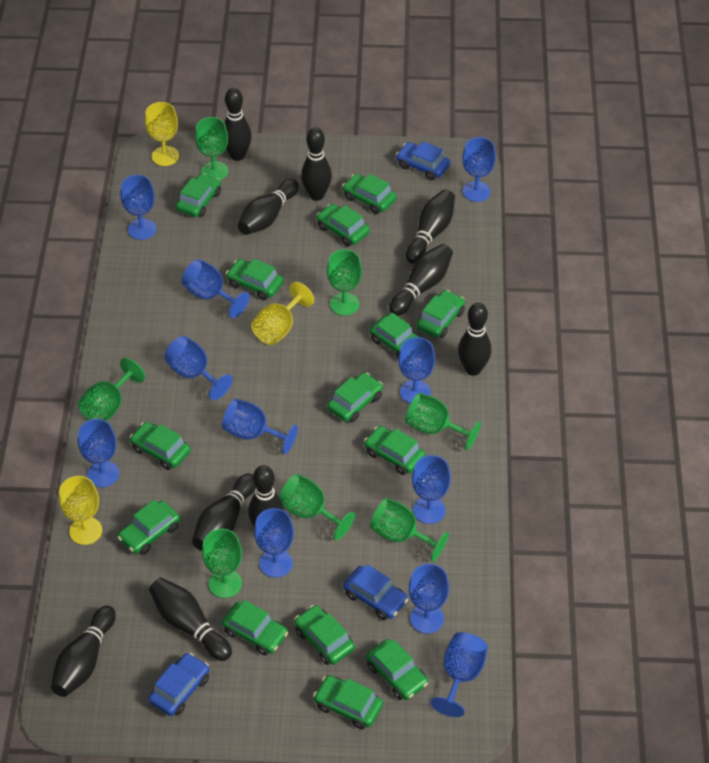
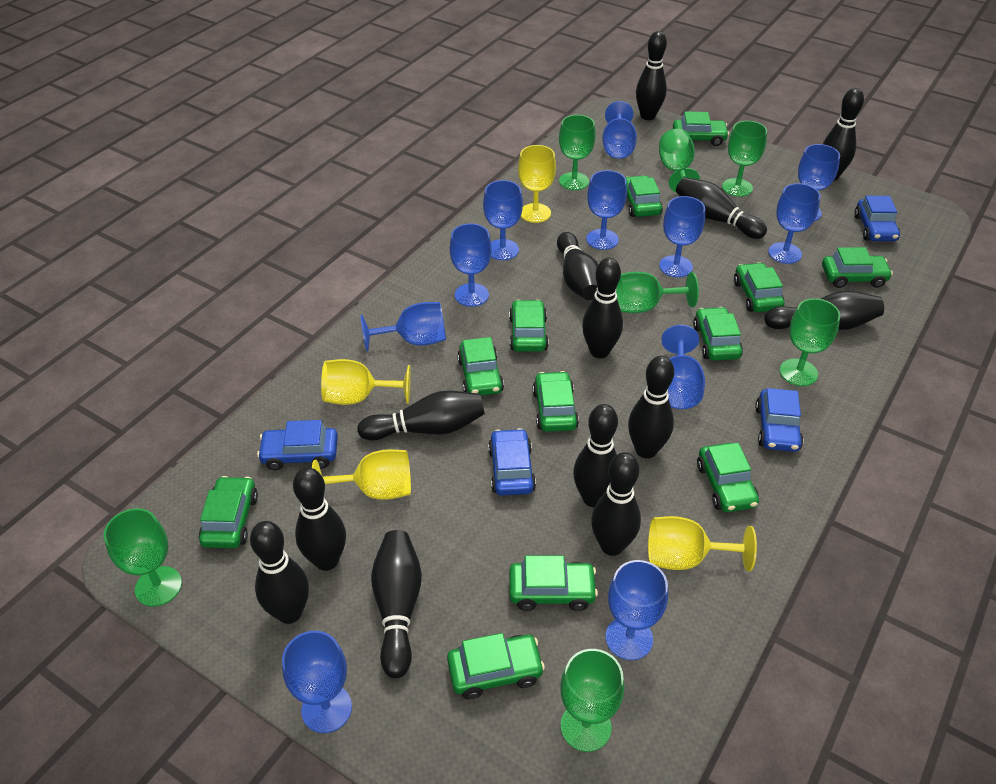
black bowling pin: [51,606,116,697] [149,578,232,661] [192,473,256,551] [224,88,251,161] [237,179,299,235] [248,465,284,527] [301,128,332,201] [389,244,453,316] [406,189,455,264] [458,303,491,376] = 10 -> [250,521,309,624] [293,467,346,571] [357,390,485,440] [371,530,422,678] [557,232,598,300] [573,404,618,507] [582,258,623,358] [591,452,641,556] [628,356,674,459] [636,31,667,120] [676,177,767,239] [764,291,884,330] [823,88,864,181] = 13
blue car: [148,653,210,716] [343,564,408,620] [396,141,450,180] = 3 -> [257,420,338,470] [488,428,536,496] [755,388,803,452] [854,196,900,241] = 4
green car: [118,500,180,555] [130,422,191,470] [176,173,221,217] [222,600,288,655] [226,259,284,300] [294,605,355,665] [313,675,383,729] [316,204,370,247] [327,372,383,423] [342,174,397,214] [364,426,425,475] [366,639,428,700] [370,313,420,358] [416,290,465,338] = 14 -> [199,476,258,548] [447,633,545,700] [457,337,504,396] [509,300,549,352] [509,556,598,611] [533,371,579,432] [625,175,663,217] [673,111,729,146] [693,307,743,361] [697,443,759,512] [734,263,785,312] [822,247,893,288] = 12
yellow goblet: [59,476,102,545] [145,102,179,166] [251,282,314,345] = 3 -> [312,449,411,499] [321,359,411,405] [518,145,556,223] [648,516,757,572] = 4

